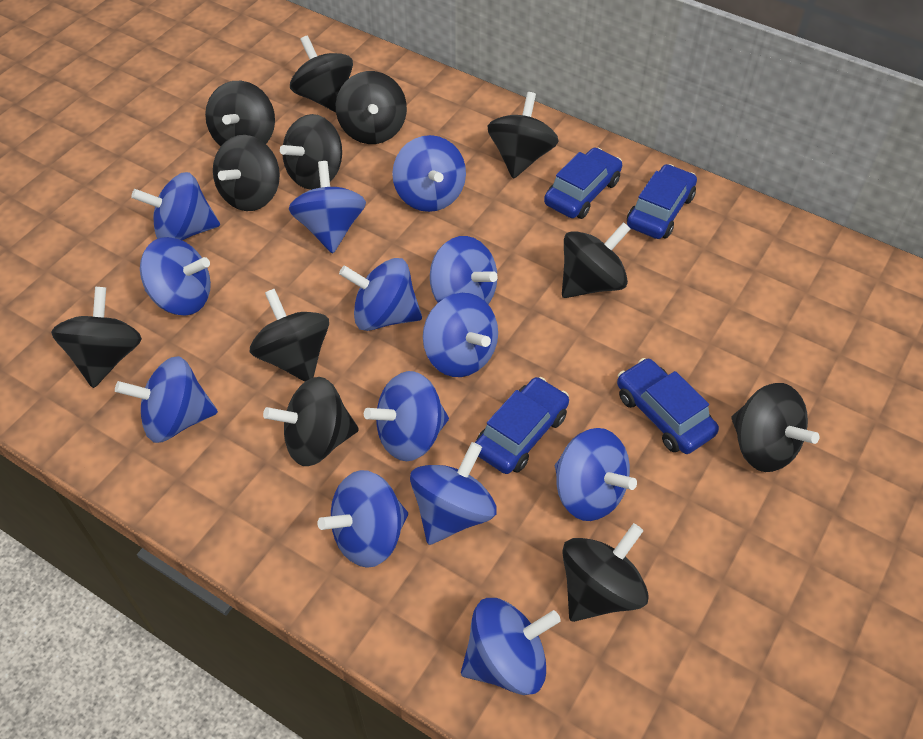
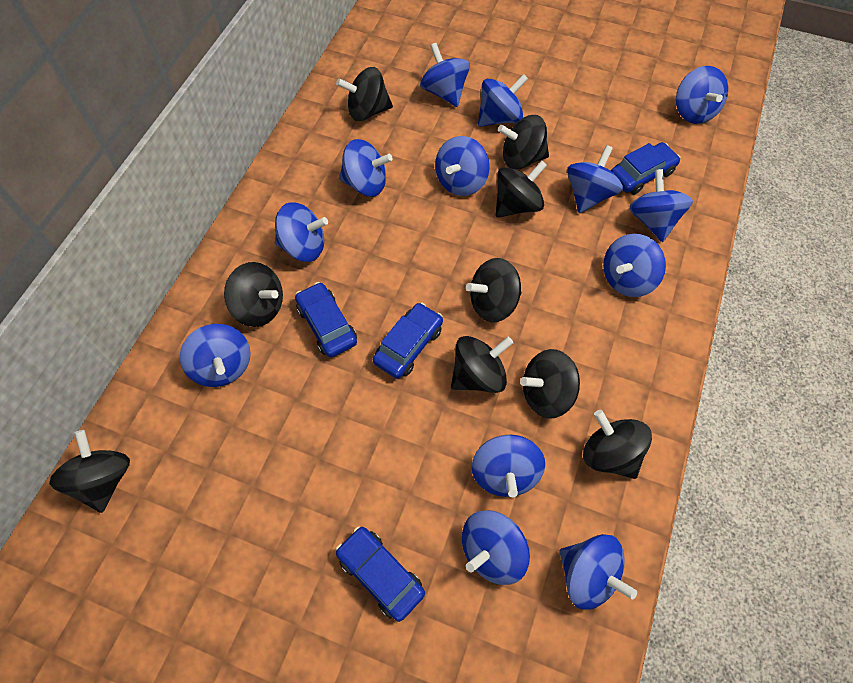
black spinning top: [51,287,142,388] [205,81,275,146] [213,135,280,211] [250,289,329,382] [263,377,359,466] [280,114,342,190] [290,36,353,113] [336,71,407,144] [487,92,559,179] [562,222,631,298] [562,523,649,622] [731,383,819,472] = 12 -> [49,430,130,513] [224,262,283,327] [336,67,393,121] [451,336,513,393] [466,258,522,322] [496,160,547,218] [498,115,549,170] [520,349,580,419] [583,410,652,479] = 9

